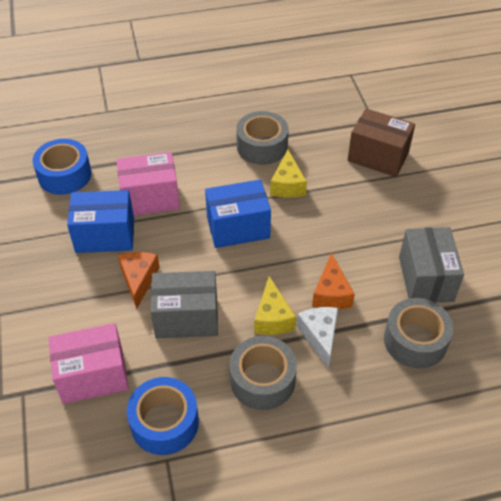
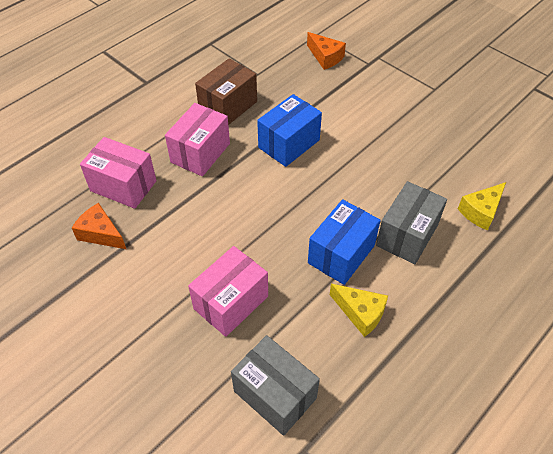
blue tape: [33,139,92,195] [127,377,199,455] = 2 -> none = 0
grey tape: [229,336,297,410] [236,111,289,165] [384,298,453,368] = 3 -> none = 0
pink box: [49,323,129,404] [117,152,180,216] = 2 -> [80,137,157,209] [165,103,230,176] [188,246,268,337] = 3
white cheese: [296,307,338,369] = 1 -> none = 0

